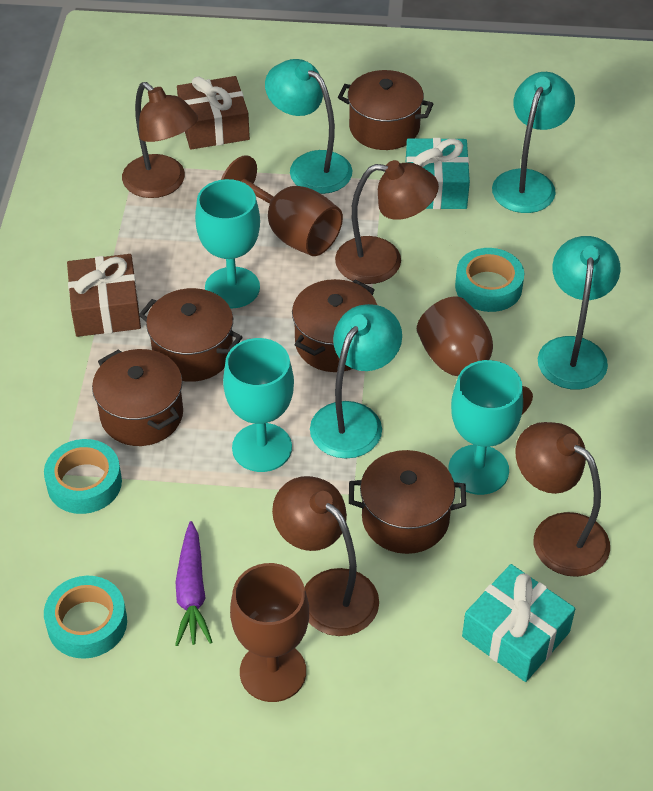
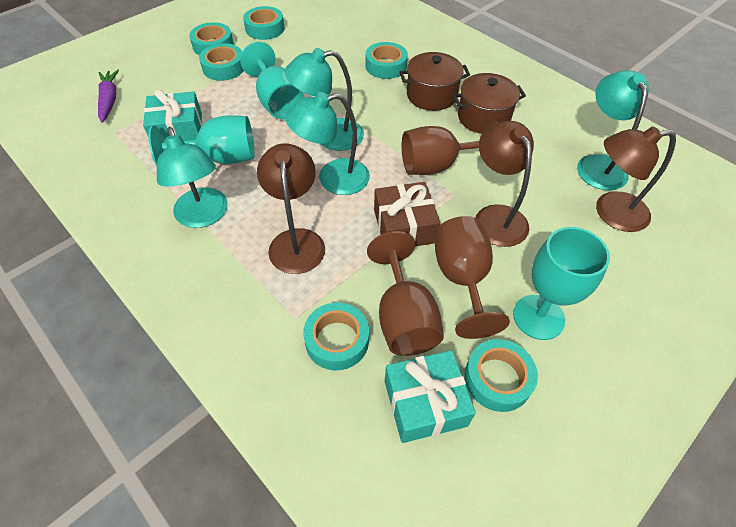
brown gift: [67,254,141,337] [177,76,250,150] = 2 -> [374,182,440,246] = 1
brown lamp: [122,82,198,198] [272,476,379,636] [335,160,439,284] [515,422,610,577] = 4 -> [257,143,325,274] [475,121,534,247] [596,126,676,232] = 3
brown pot: [92,349,183,446] [139,288,243,382] [292,279,377,372] [338,70,433,150] [349,450,466,554] = 5 -> [399,52,470,111] [452,73,526,134] = 2
turquoise tape: [44,439,122,514] [44,576,127,659] [455,248,524,312] = 3 -> [189,22,234,55] [199,43,244,81] [243,6,284,40] [303,303,369,370] [365,42,408,79] [465,339,538,412] = 6

